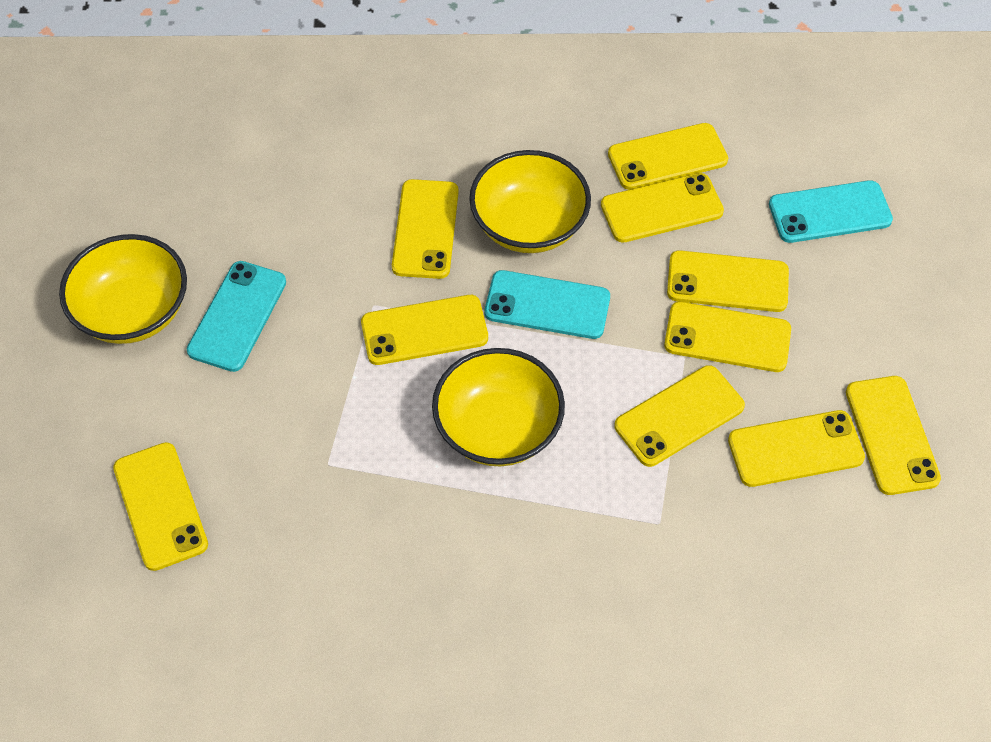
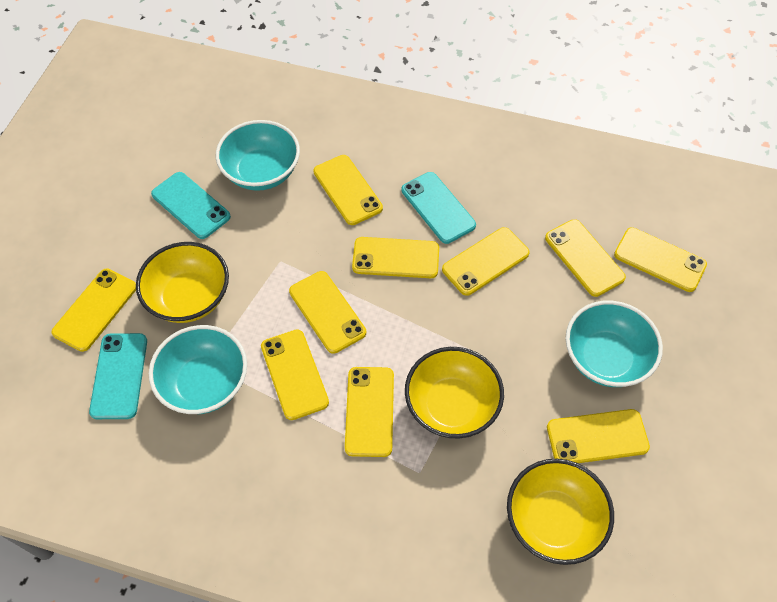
turquoise bowl: none = 0 -> [149,325,247,414] [216,120,300,191] [565,301,663,387] = 3

